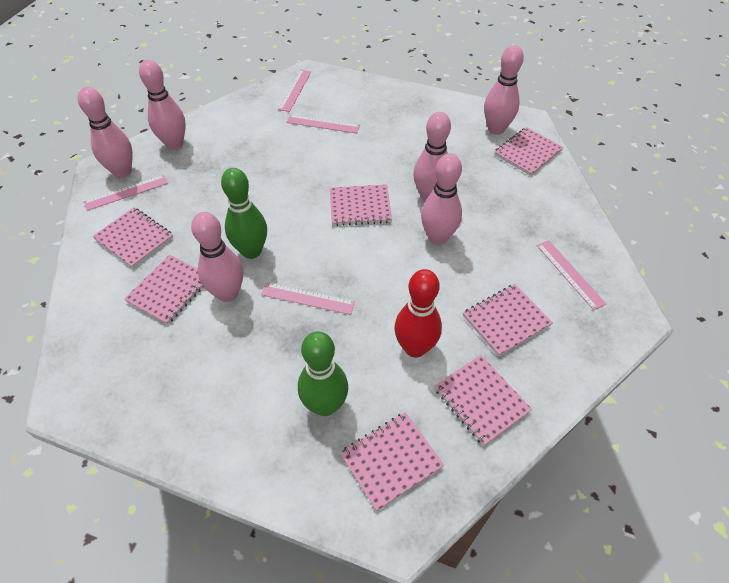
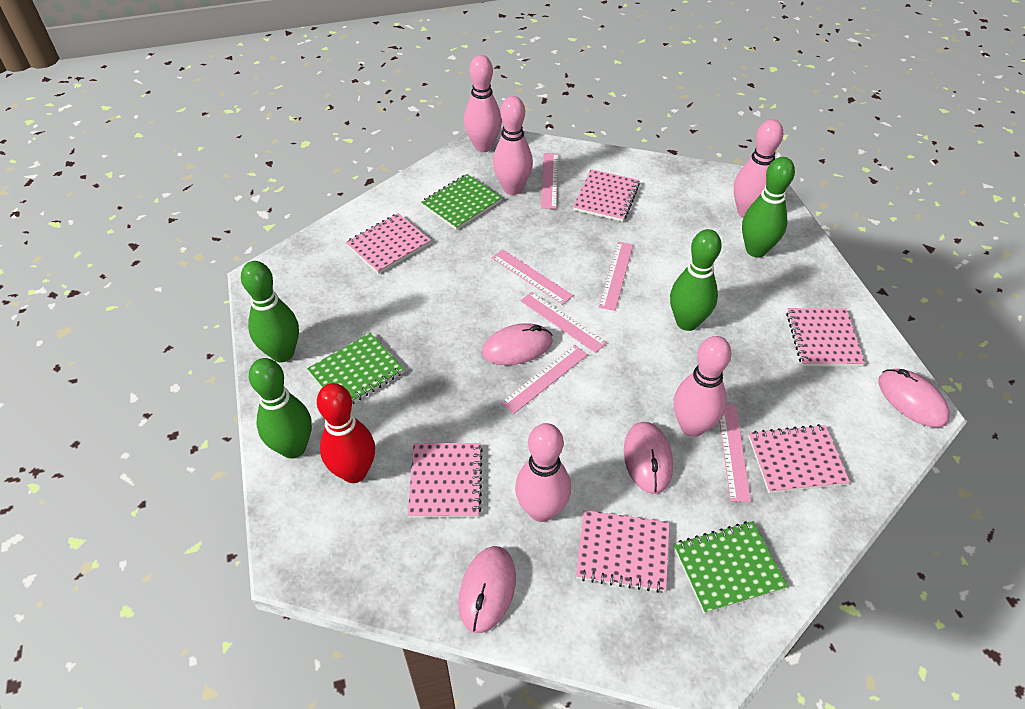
green bowling pin: [221,168,267,259] [298,331,348,416] = 2 -> [241,261,299,362] [249,358,312,459] [670,229,722,331] [742,157,795,257] = 4
green notebook: none = 0 -> [307,333,404,404] [421,174,502,230] [674,521,788,614] = 3
pink bowling pin: [78,87,133,178] [139,60,186,150] [191,212,243,302] [413,112,451,202] [421,154,462,245] [484,45,524,135] = 6 -> [464,55,502,152] [493,96,533,195] [515,423,571,522] [674,336,732,437] [734,119,783,218] = 5
pink mouse: none = 0 -> [458,546,516,633] [482,323,553,365] [624,422,673,494] [878,369,950,428] = 4
pink notebook: [92,207,173,268] [124,255,203,325] [330,185,392,226] [340,412,444,511] [434,355,532,446] [463,284,553,357] [494,127,563,176] = 7 -> [346,213,431,274] [408,443,483,518] [573,169,640,222] [576,510,670,593] [748,424,850,493] [786,308,865,366] = 6
pink ruler: [84,175,168,211] [261,282,355,315] [278,70,311,112] [286,115,360,134] [537,240,606,310] = 5 -> [492,249,574,305] [501,345,588,414] [520,292,607,353] [541,153,558,209] [599,242,633,311] [720,405,751,502] = 6

